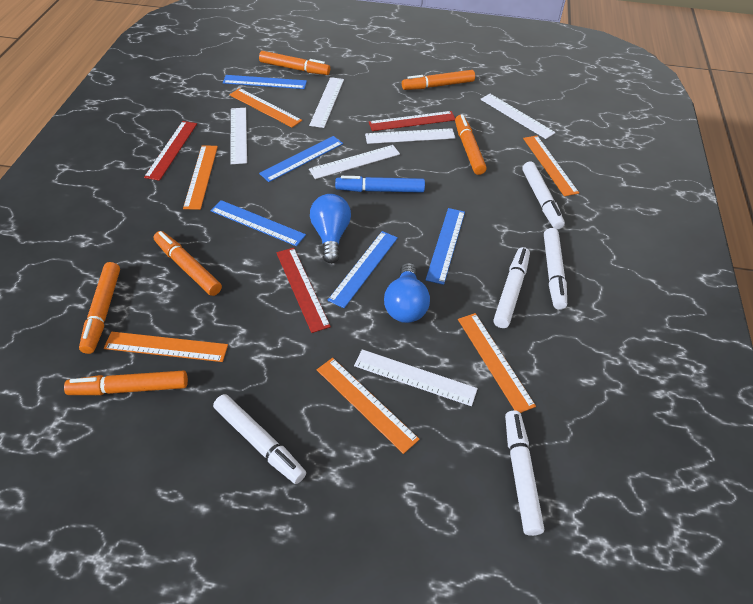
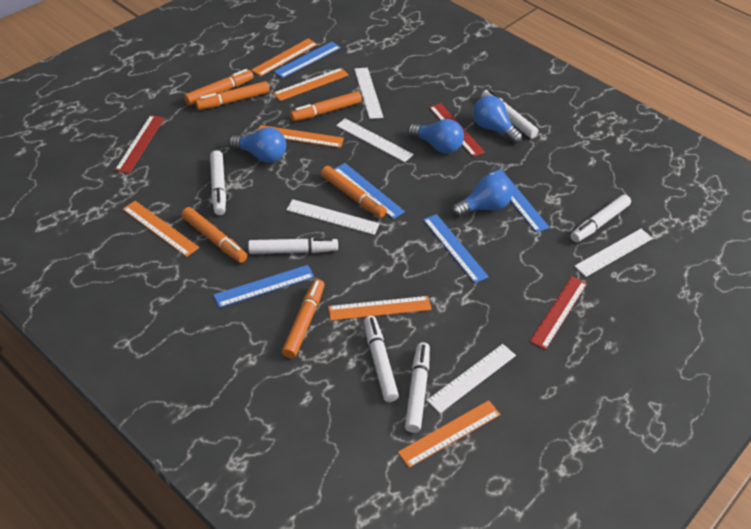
blue light bulb: [310,194,351,264] [384,263,430,323] = 2 -> [228,127,286,163] [407,119,464,154] [451,174,512,217] [473,95,522,144] = 4
blue marker: [335,176,425,193] = 1 -> none = 0
white marker: [213,394,306,484] [493,247,530,328] [505,410,544,536] [522,161,565,230] [544,228,567,310] = 5 -> [210,150,226,215] [248,238,338,254] [364,316,399,402] [405,342,430,433] [481,89,538,138] [571,194,631,242] = 6
white ruler: [230,108,247,164] [309,77,344,128] [309,145,400,179] [354,349,478,406] [365,128,455,144] [480,94,556,139] = 6 -> [286,199,380,235] [336,118,413,162] [354,68,384,119] [427,344,516,413] [574,229,653,277] = 5

